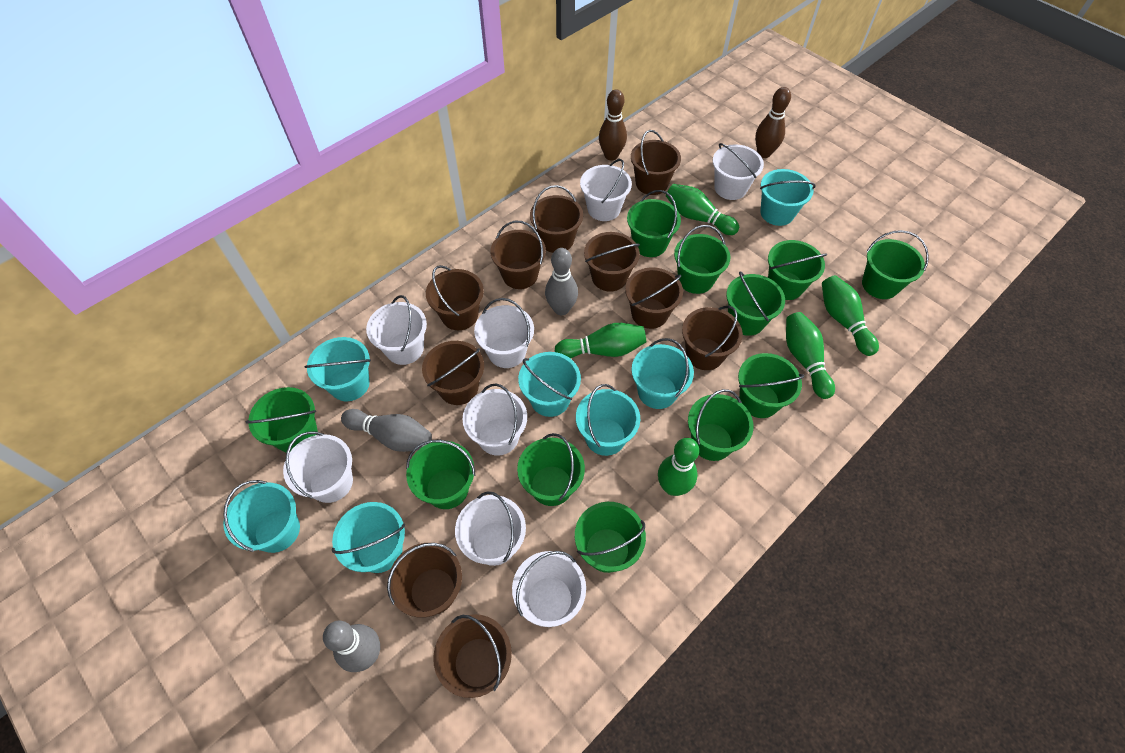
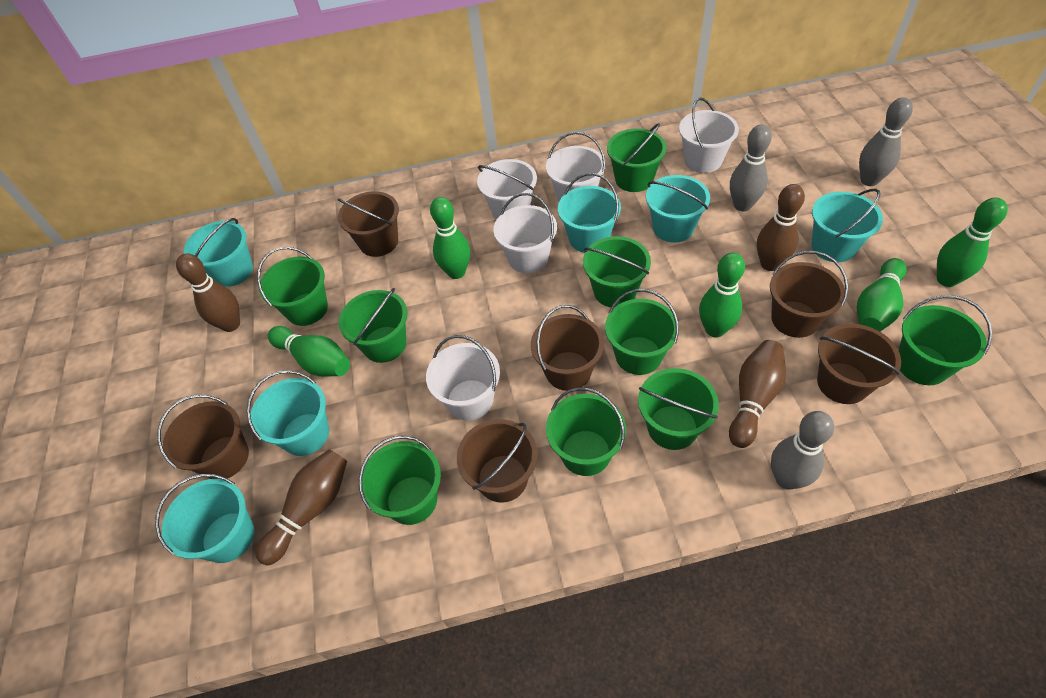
brown bowling pin: [599,89,627,161] [755,87,791,158] = 2 -> [176,253,240,332] [256,449,347,565] [729,340,786,448] [757,184,805,271] = 4
brown bucket: [387,543,462,618] [422,341,484,405] [426,265,484,330] [433,614,512,698] [490,221,546,289] [530,185,583,253] [584,232,640,292] [625,267,683,329] [631,130,681,195] [682,306,743,370] = 10 -> [157,395,249,479] [337,191,399,257] [457,419,538,503] [531,305,604,391] [770,251,848,338] [817,324,901,404] = 6
green bucket: [246,387,318,453] [406,440,475,509] [517,433,585,506] [575,502,646,573] [627,190,681,257] [674,225,730,294] [688,389,754,461] [726,271,785,336] [738,353,804,418] [768,240,827,300] [862,230,929,299] = 11 -> [257,247,328,326] [339,288,408,363] [359,435,441,525] [546,387,626,476] [583,236,651,307] [605,289,679,375] [607,123,667,192] [638,368,719,450] [898,295,992,385] = 9
turquoise bucket: [223,480,300,553] [305,337,371,401] [332,502,405,573] [518,352,581,417] [576,384,640,456] [632,338,694,409] [760,169,815,226] = 7 -> [155,474,254,563] [184,218,253,287] [247,370,329,456] [558,173,621,253] [646,175,710,243] [811,189,883,262] = 6
white bucket: [283,431,353,503] [366,295,427,365] [455,491,526,566] [462,383,527,456] [474,298,534,368] [512,551,586,627] [580,159,632,221] [713,143,764,200] = 8 -> [426,335,500,421] [477,159,537,220] [493,193,557,273] [546,132,606,202] [679,98,739,173] = 5

